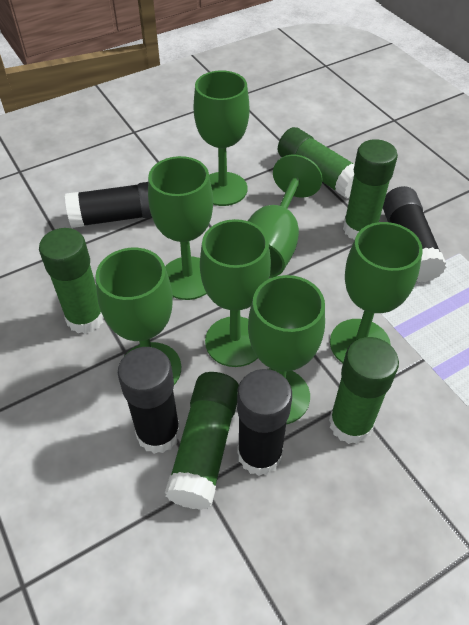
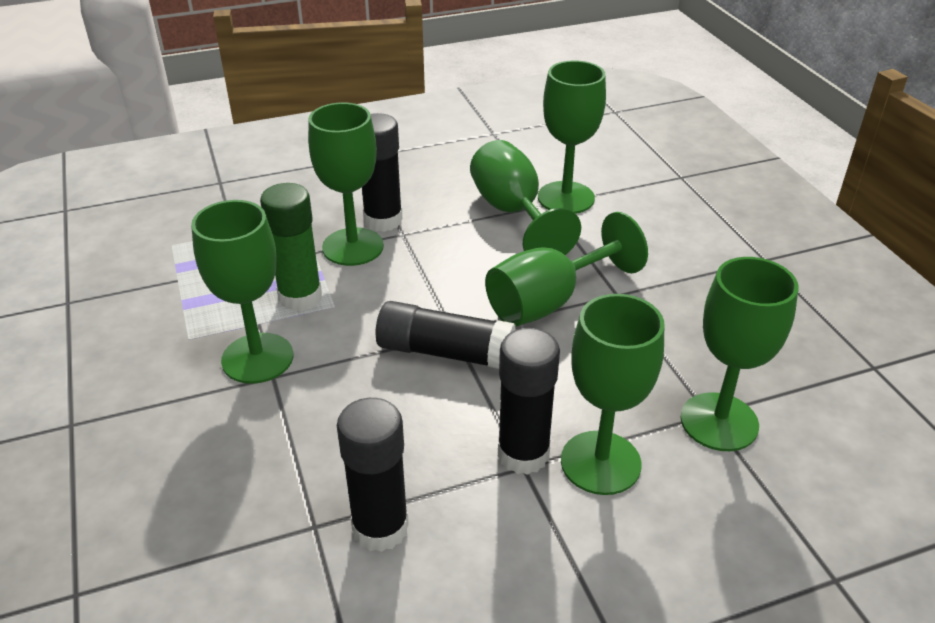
green glue stick: [39,228,104,334] [165,372,239,510] [278,127,355,199] [329,337,399,444] [343,139,398,240] = 5 -> [260,183,322,311] = 1

